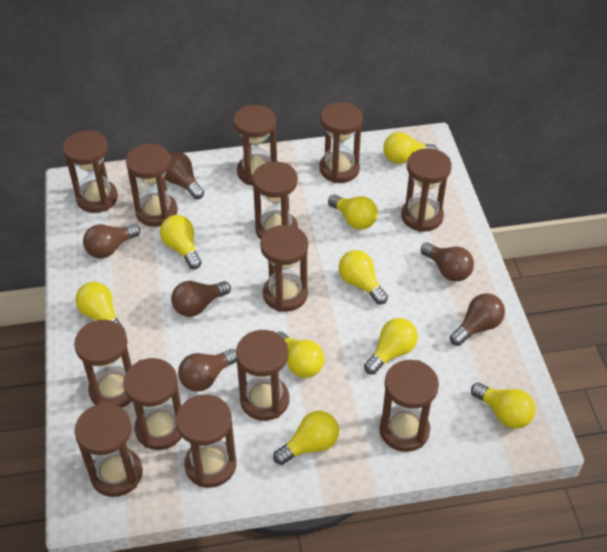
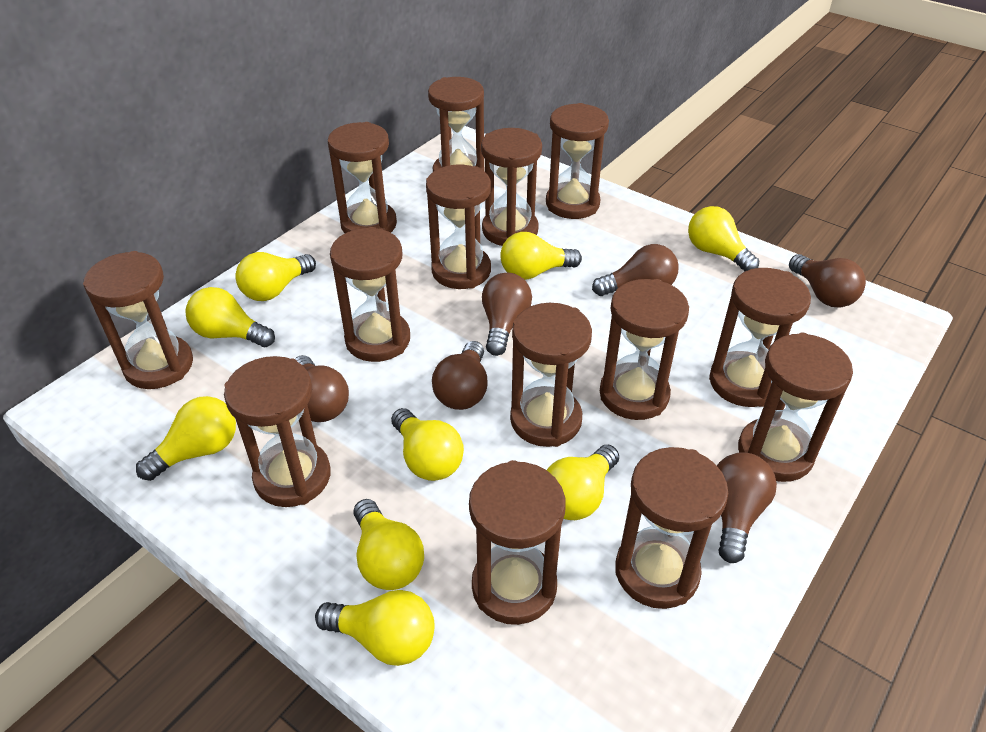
brown hourglass: [63,131,118,213] [74,320,132,408] [74,403,143,497] [123,358,182,450] [126,144,178,227] [176,395,236,488] [233,105,277,186] [236,330,289,421] [253,161,298,240] [260,225,308,312] [319,102,363,183] [379,360,439,452] [401,148,452,232] = 13 -> [83,251,193,389] [224,356,331,507] [328,122,397,233] [330,227,410,362] [426,165,491,289] [428,77,485,172] [469,460,566,625] [481,128,542,246] [510,303,592,447] [546,103,609,219] [600,279,689,420] [615,447,728,609] [709,268,811,407] [738,333,853,482] = 14

